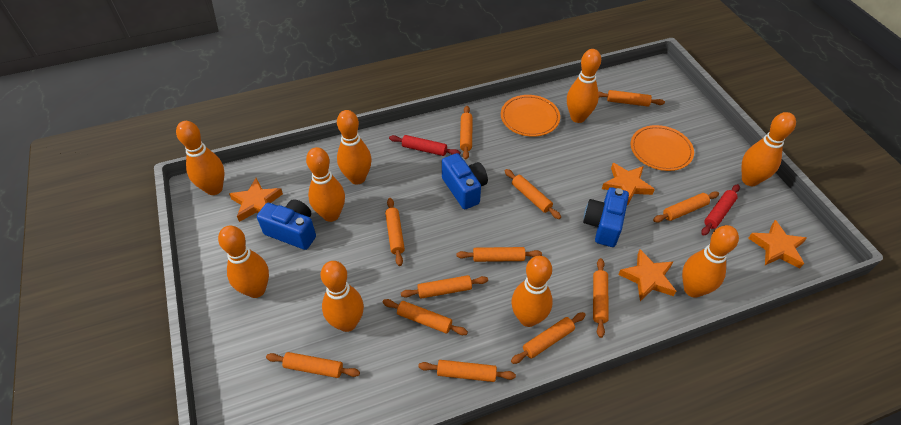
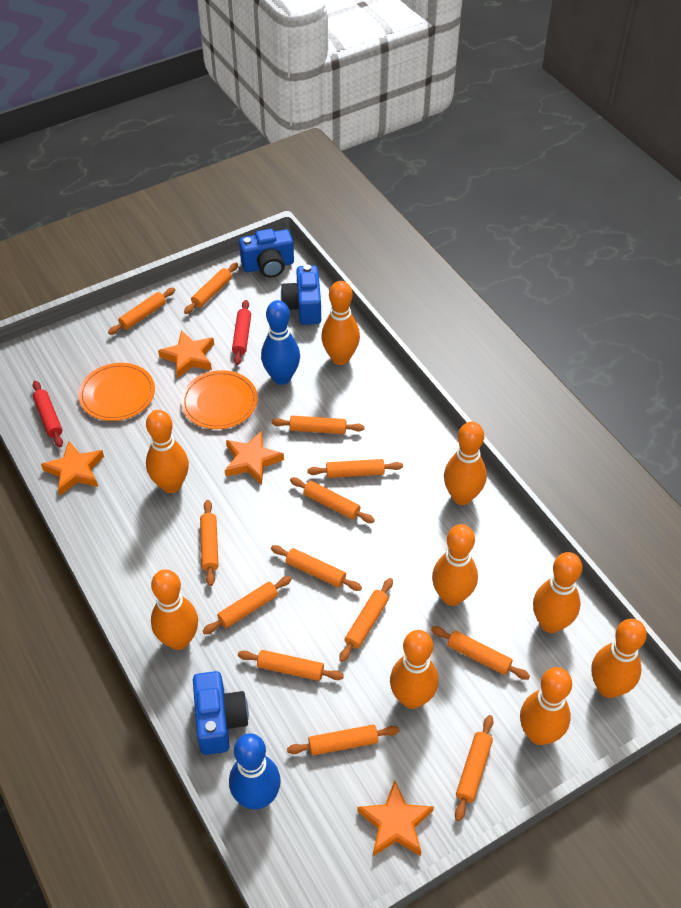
blue bowling pin: none = 0 -> [229,733,281,810] [261,300,300,385] = 2
orange rolling pin: [266,352,360,378] [383,299,468,335] [385,198,405,266] [401,275,488,298] [418,360,516,382] [456,247,542,262] [460,106,473,160] [505,169,561,219] [511,312,586,364] [593,258,609,338] [598,90,665,107] [653,191,719,223] = 12 -> [108,288,175,335] [184,263,238,314] [200,500,218,586] [203,576,292,634] [238,650,344,681] [271,545,362,591] [272,416,365,434] [287,725,399,755] [290,477,375,523] [307,459,403,478] [339,578,393,662] [431,626,530,680] [455,715,494,822] = 13

